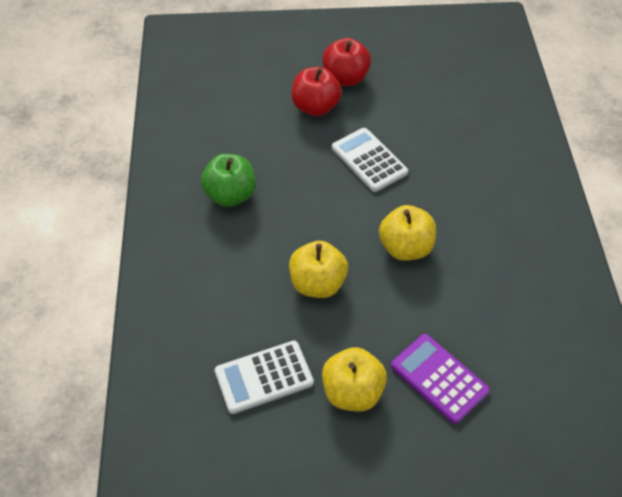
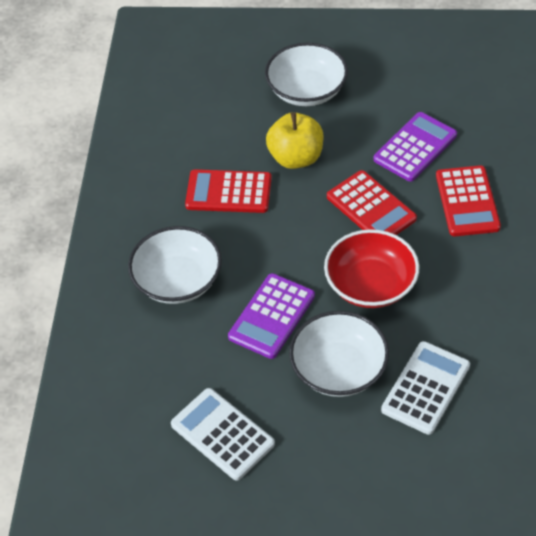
green apple: [201,154,256,207] = 1 -> none = 0
purple calculator: [391,334,490,424] = 1 -> [228,273,315,359] [373,112,457,182] = 2
red apple: [292,67,342,116] [322,38,371,86] = 2 -> none = 0
red bowl: none = 0 -> [324,229,419,308] = 1
red calculator: none = 0 -> [185,169,272,213] [327,170,417,235] [436,165,501,236] = 3
white bowl: none = 0 -> [128,226,222,304] [265,43,348,106] [289,311,389,397] = 3
yellow apple: [289,241,348,298] [322,347,387,411] [379,205,436,261] = 3 -> [266,112,324,169] = 1

